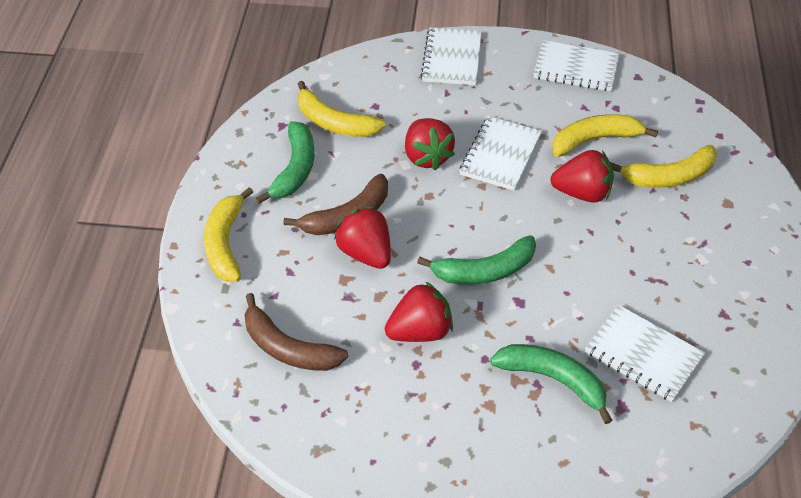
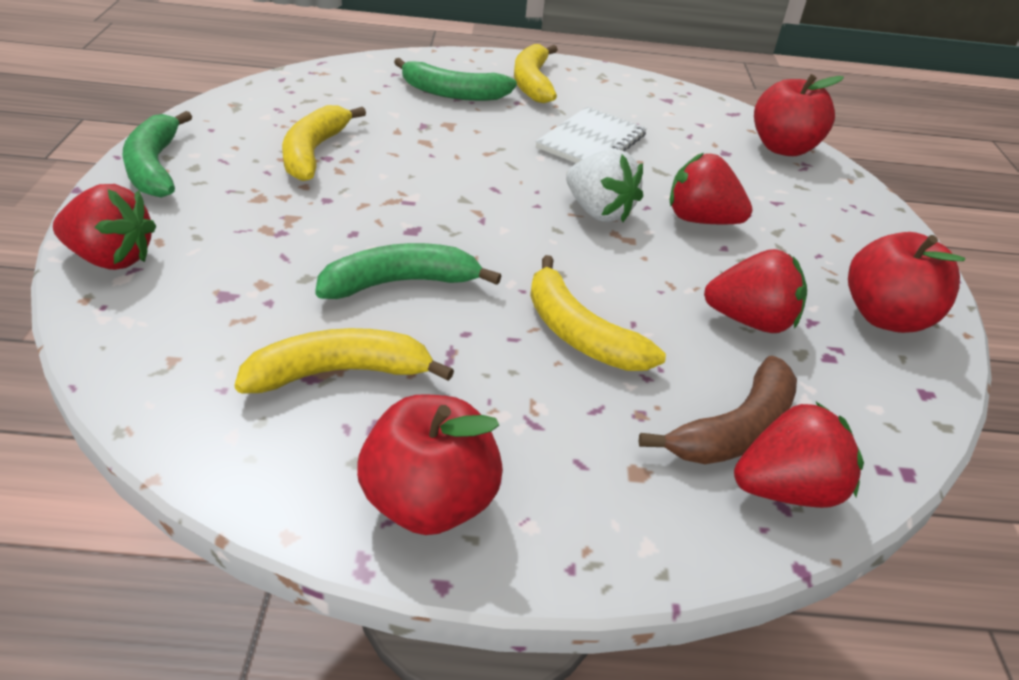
brown banana: [245,293,348,371] [283,174,388,235] = 2 -> [639,356,797,464] = 1
red apple: none = 0 -> [357,394,503,535] [754,74,844,156] [848,232,965,333] = 3
white notebook: [421,27,482,85] [460,116,542,191] [533,40,620,92] [585,305,705,402] = 4 -> [536,107,647,163] = 1
white strawberry: none = 0 -> [566,149,643,222] = 1

